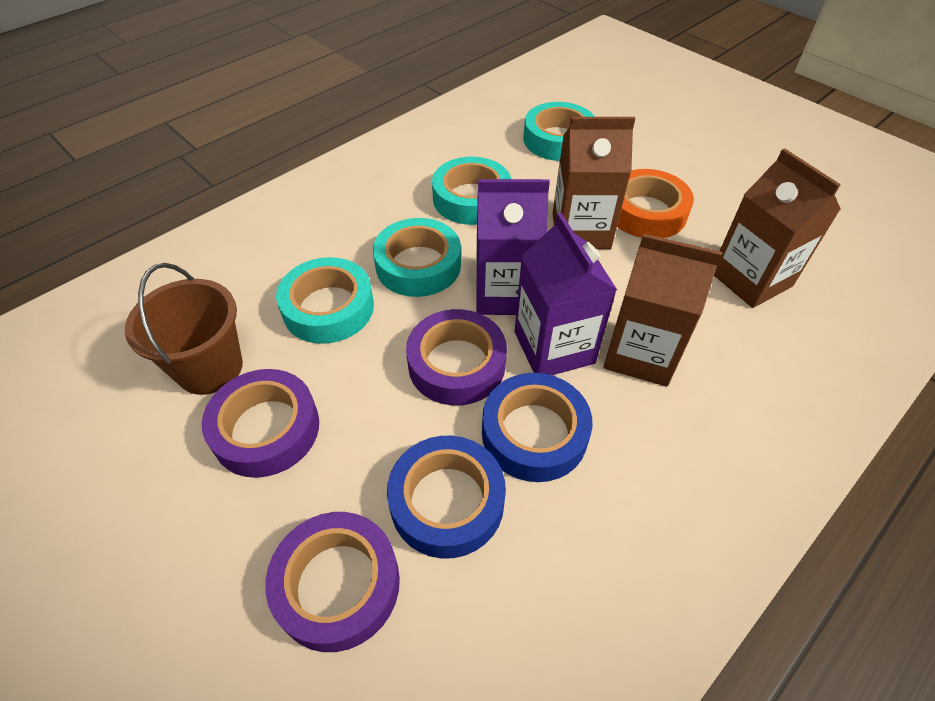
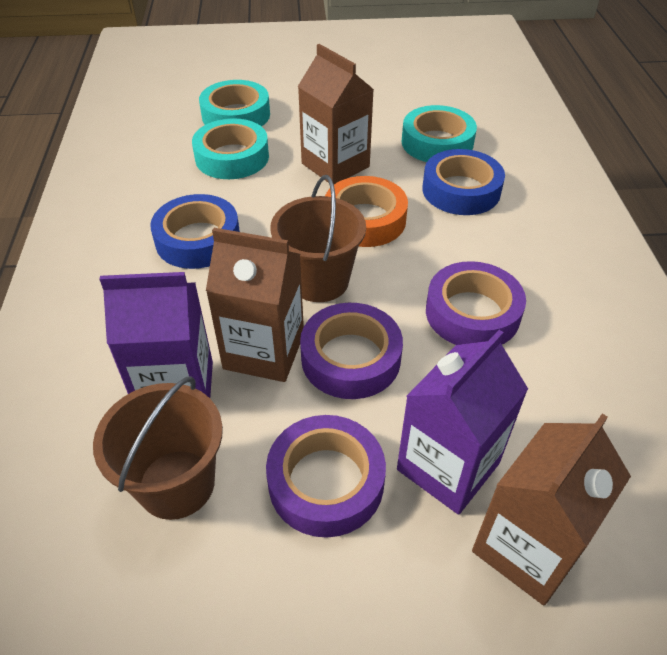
brown bucket: [125,263,243,395] = 1 -> [93,376,223,520] [271,175,366,302] = 2
turquoise tape: [276,257,374,344] [373,218,461,297] [432,157,511,225] [523,102,595,161] = 4 -> [192,118,269,179] [199,80,270,126] [401,105,477,162] = 3

